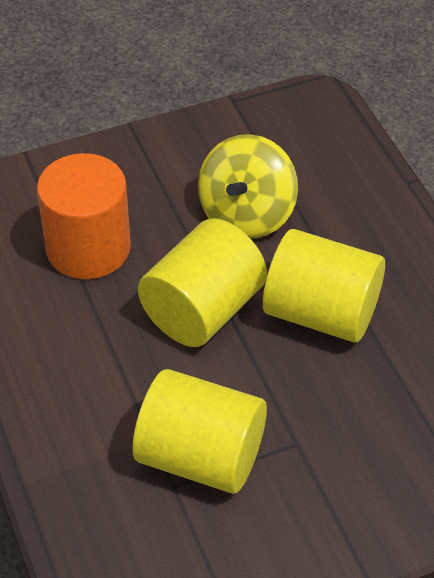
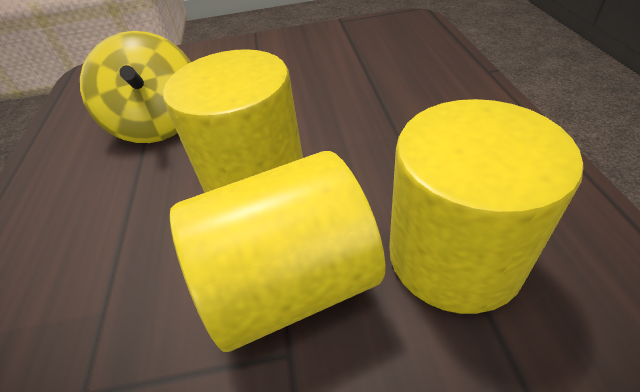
orange cylinder: [37,153,131,279] = 1 -> none = 0

